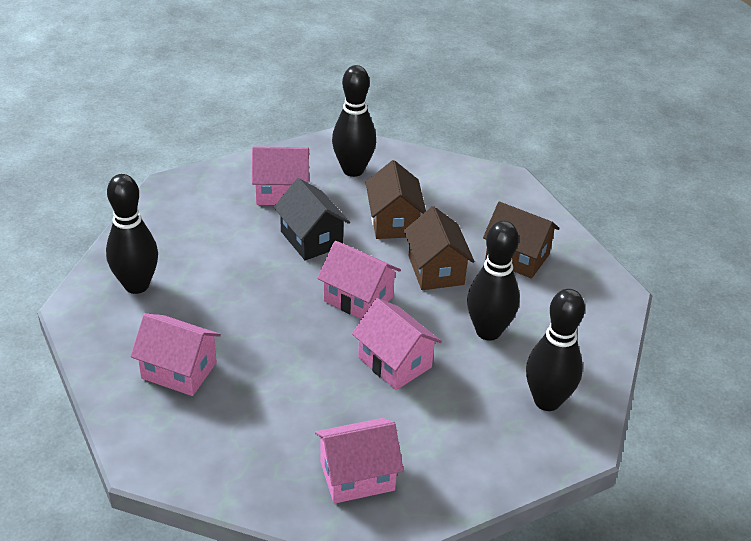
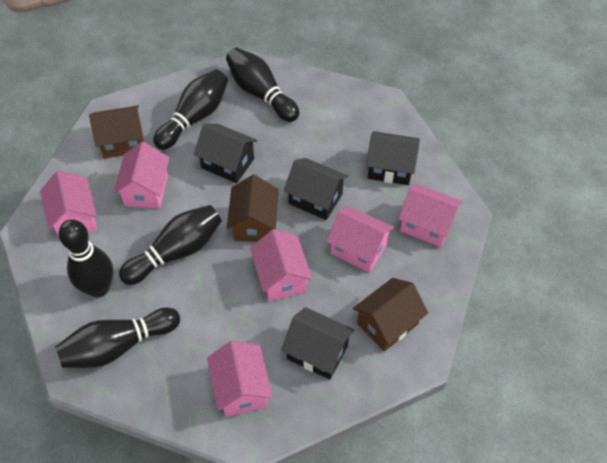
black bowling pin: [106,174,158,294] [332,65,376,177] [467,221,520,341] [526,289,585,411] = 4 -> [55,308,180,368] [59,219,113,297] [119,205,222,285] [153,69,228,150] [226,48,299,122] = 5
black house: [274,178,350,261] = 1 -> [194,124,258,183] [281,307,355,380] [284,158,348,220] [366,131,420,185] = 4
pink house: [130,313,221,396] [252,146,310,205] [315,418,403,504] [317,241,401,319] [352,298,442,390] = 5 -> [40,170,97,237] [114,142,170,209] [207,341,273,417] [250,229,312,301] [326,206,394,273] [399,184,463,247] = 6

